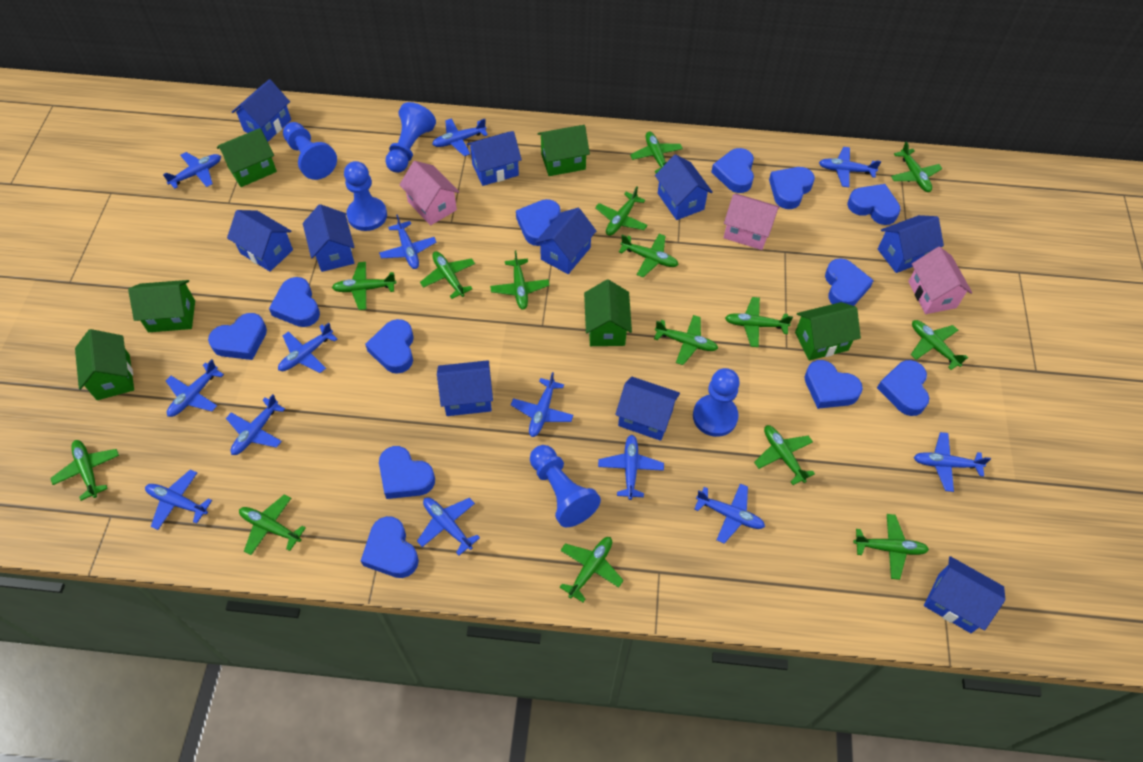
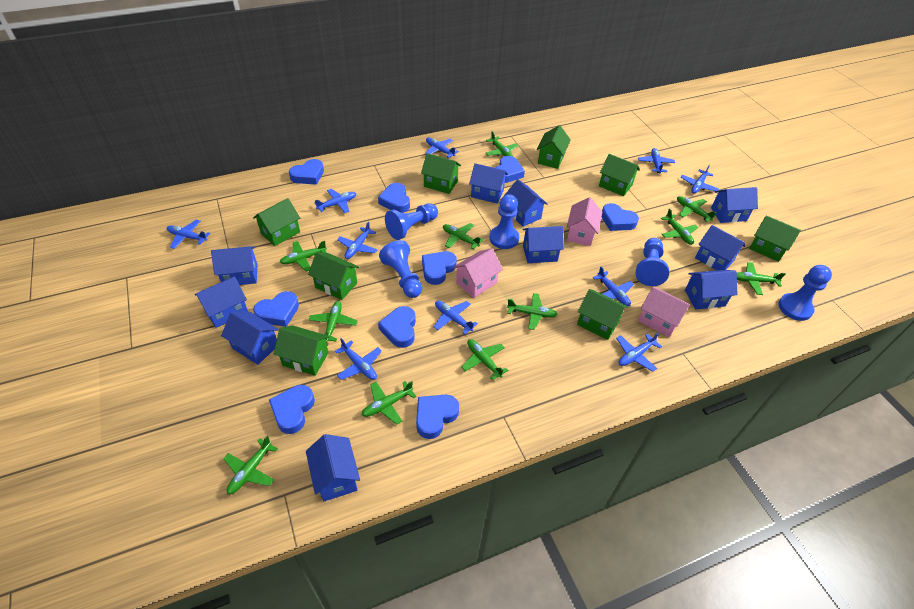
blue heart: [208,313,267,360] [269,277,320,327] [361,516,419,578] [365,319,414,374] [379,446,435,499] [516,199,561,246] [711,148,754,193] [769,167,815,209] [805,360,863,409] [825,258,874,306] [847,184,901,225] [877,360,929,416] = 12 -> [253,291,299,327] [269,385,315,434] [289,159,324,185] [378,183,410,213] [378,306,416,348] [416,395,459,439] [422,251,457,285] [496,156,525,183] [602,203,639,231] = 9
blue plane: [145,470,212,530] [163,152,221,189] [166,359,224,417] [226,394,285,455] [278,323,337,373] [379,214,436,269] [417,497,480,555] [432,118,488,156] [511,372,574,437] [598,435,664,500] [694,484,765,544] [819,147,881,187] [913,432,991,492] = 13 -> [167,220,210,249] [314,189,356,213] [335,338,382,380] [337,222,378,259] [425,138,459,158] [434,301,478,335] [593,267,634,306] [616,332,662,372] [638,148,675,173] [680,165,719,194] = 10
green house: [75,329,134,400] [128,280,195,332] [217,128,277,187] [538,125,590,176] [584,279,632,346] [795,302,861,361] = 6 -> [253,198,300,246] [274,325,329,376] [308,252,359,300] [421,153,461,194] [537,125,571,169] [577,289,628,340] [599,154,640,196] [749,215,801,262] = 8
green plane: [50,440,119,501] [239,494,306,555] [332,262,397,310] [420,251,475,299] [490,250,550,310] [560,537,624,602] [595,186,648,236] [619,234,679,277] [630,132,683,173] [654,315,718,365] [725,297,793,347] [754,425,815,485] [853,514,929,580] [891,141,942,192] [911,320,968,370] = 15 -> [223,436,278,494] [280,241,327,272] [309,301,358,343] [362,381,416,425] [443,223,483,249] [461,339,508,380] [486,131,519,157] [507,293,558,330] [661,209,699,245] [677,196,716,222] [737,262,786,295] = 11

